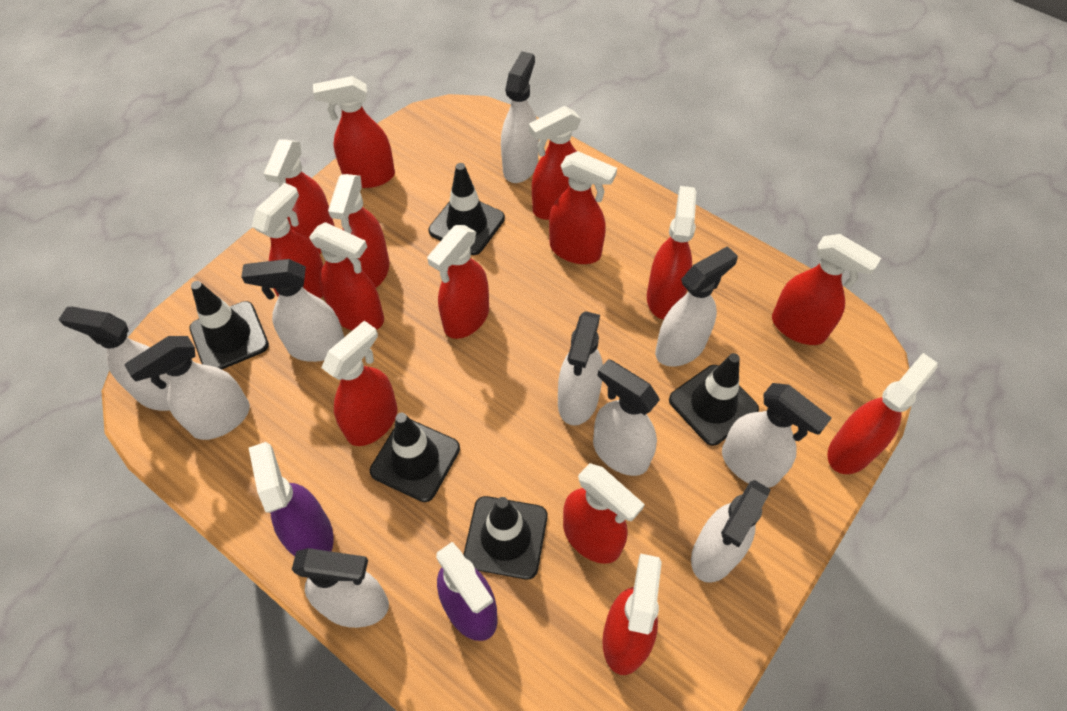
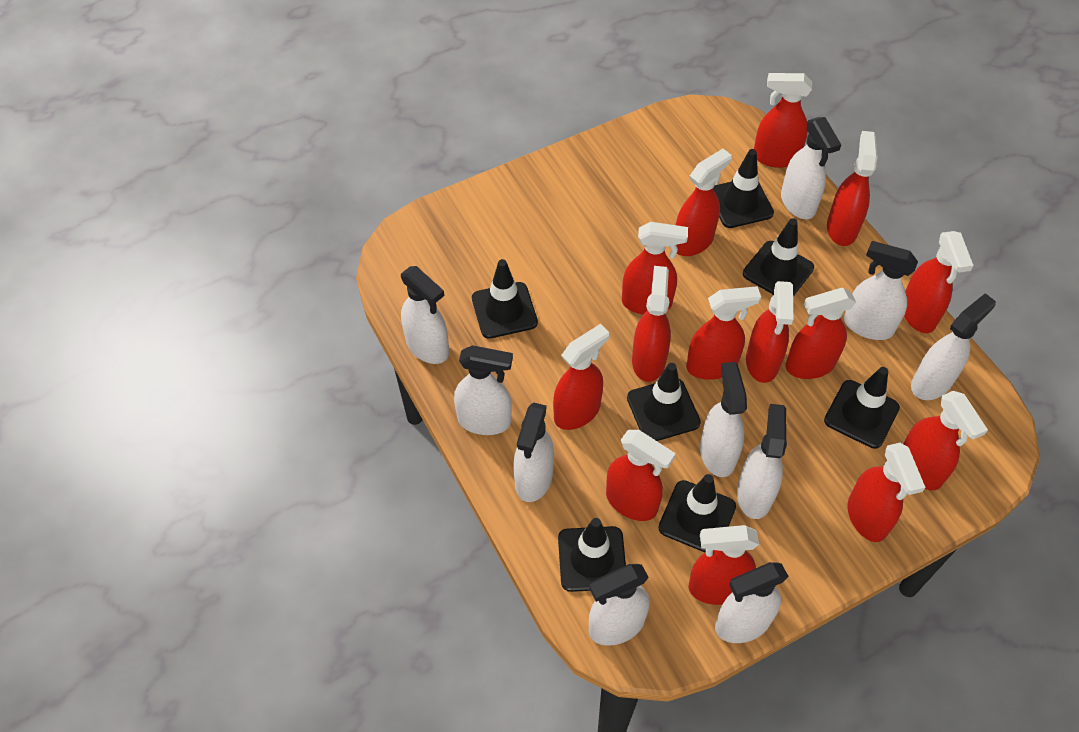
black traffic cone: [189,281,269,369] [370,413,460,502] [428,163,505,255] [463,496,547,580] [669,353,759,446] = 5 -> [472,259,538,339] [558,518,626,592] [627,363,701,441] [658,474,736,552] [713,149,774,228] [743,218,814,297] [824,367,900,449] = 7
purple spray bottle: [249,442,334,557] [436,542,497,641] = 2 -> none = 0

